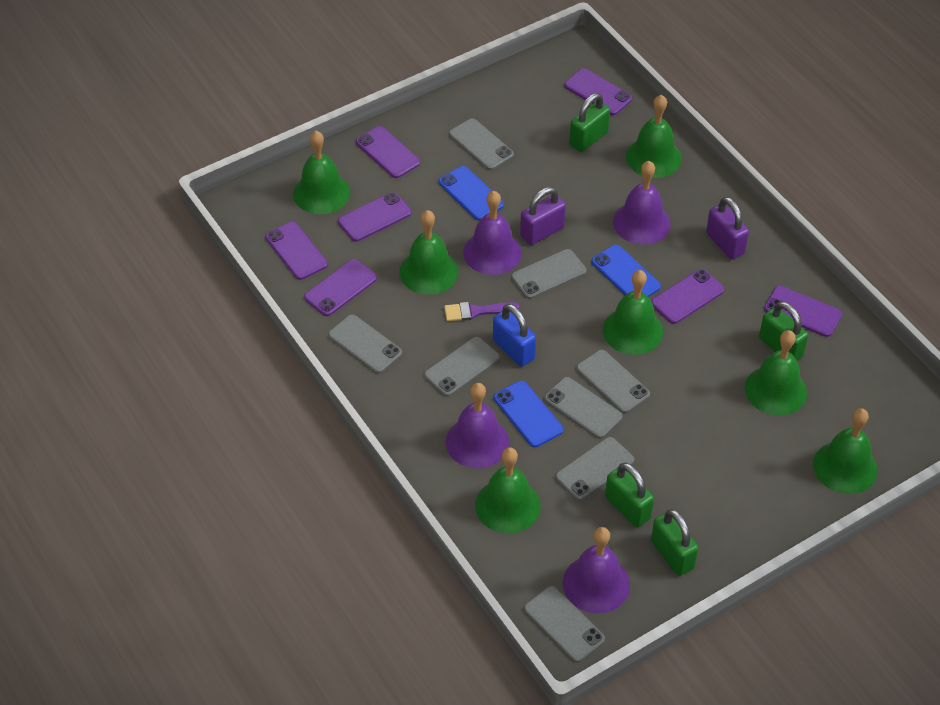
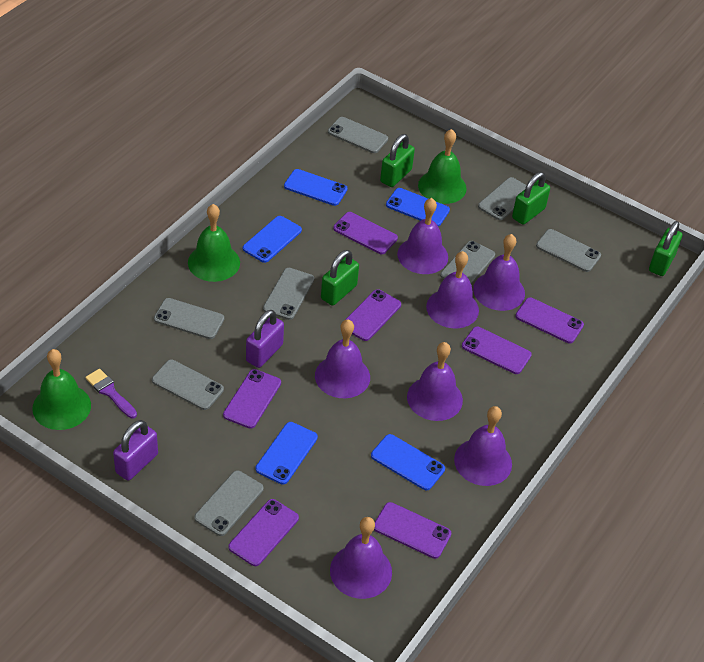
blue padlock: [493,304,536,367] = 1 -> none = 0
blue phone: [439,166,504,220] [494,381,563,447] [591,245,661,297] = 3 -> [243,216,302,263] [255,422,318,485] [284,169,348,206] [371,434,445,490] [386,188,450,226] = 5
green bell: [293,131,350,214] [399,210,458,295] [475,447,540,534] [603,270,663,355] [626,95,682,178] [745,330,807,416] [813,408,878,494] = 7 -> [32,349,91,430] [188,204,240,282] [418,129,467,204] = 3
purple bell: [446,383,509,468] [463,191,522,275] [563,527,630,614] [613,161,671,245] = 4 -> [315,319,370,398] [330,517,392,599] [397,198,448,274] [407,342,463,421] [426,251,479,328] [454,406,512,486] [473,234,525,311] = 7

